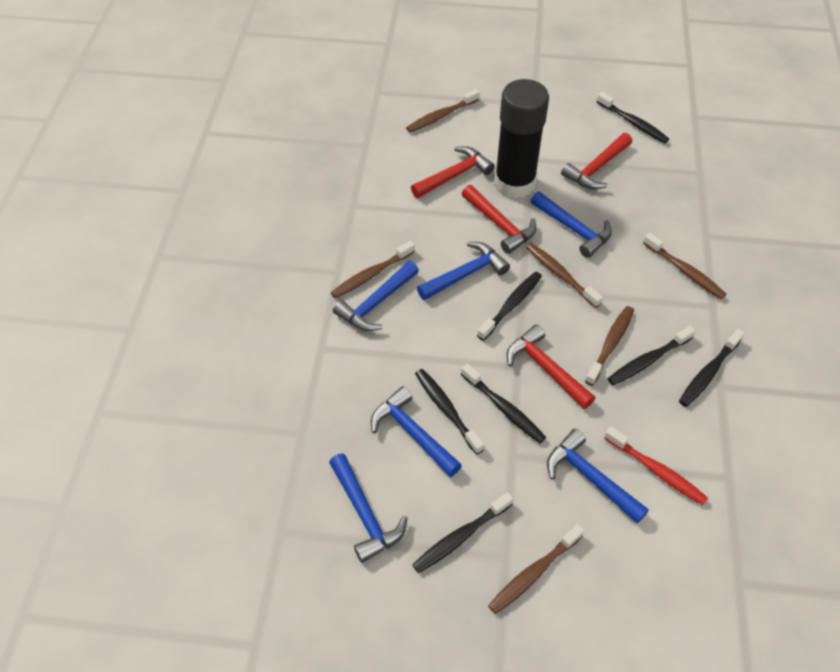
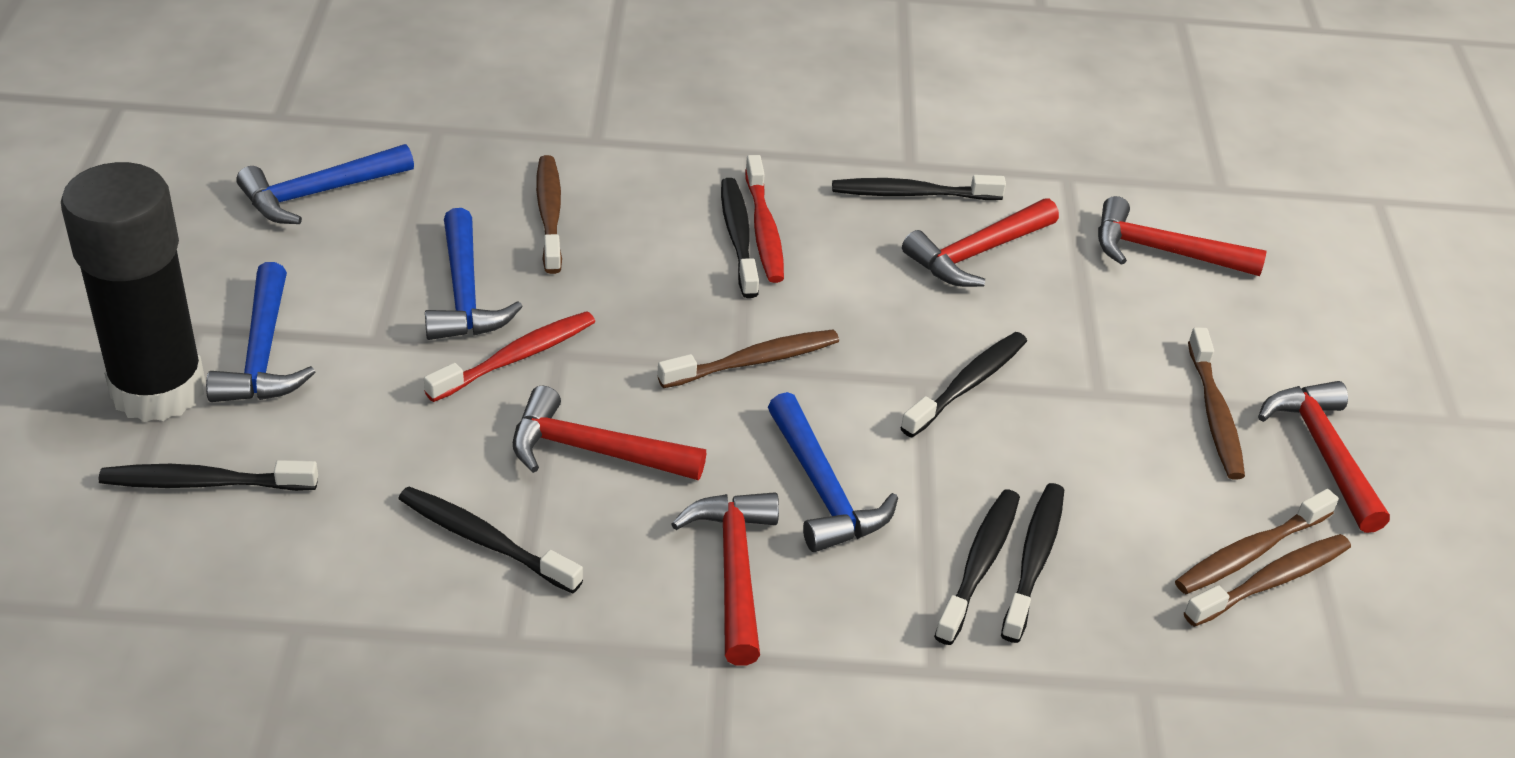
blue hammer: [329,453,408,563] [333,261,419,331] [371,386,462,477] [417,242,510,300] [531,191,612,258] [547,429,649,524] = 6 -> [206,262,315,402] [236,144,414,224] [425,208,523,340] [768,392,898,552] = 4
brown toothbrush: [331,240,415,299] [406,89,480,132] [488,524,584,614] [526,243,603,308] [585,306,634,386] [643,233,727,299] = 6 -> [536,155,562,274] [658,330,839,388] [1175,489,1339,594] [1184,534,1351,627] [1188,327,1245,480] = 5
red hammer: [411,146,495,198] [462,185,536,254] [507,324,595,409] [561,133,632,189] = 4 -> [513,386,706,480] [671,492,779,666] [902,198,1059,287] [1098,196,1267,276] [1258,381,1390,533] = 5
red toothbrush: [604,427,708,505] = 1 -> [424,311,595,402] [745,155,784,283] = 2

